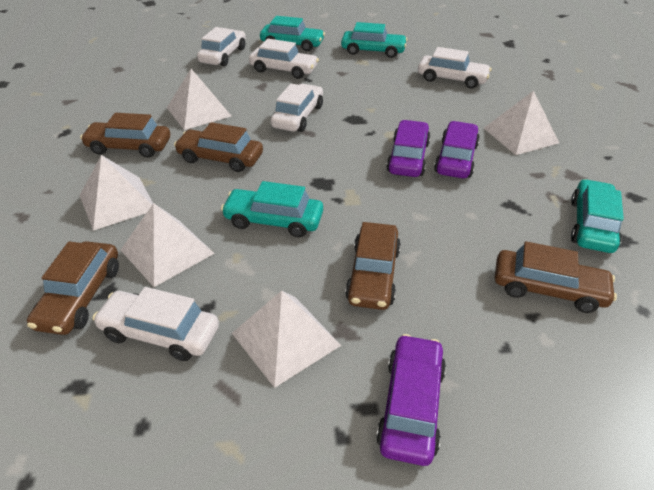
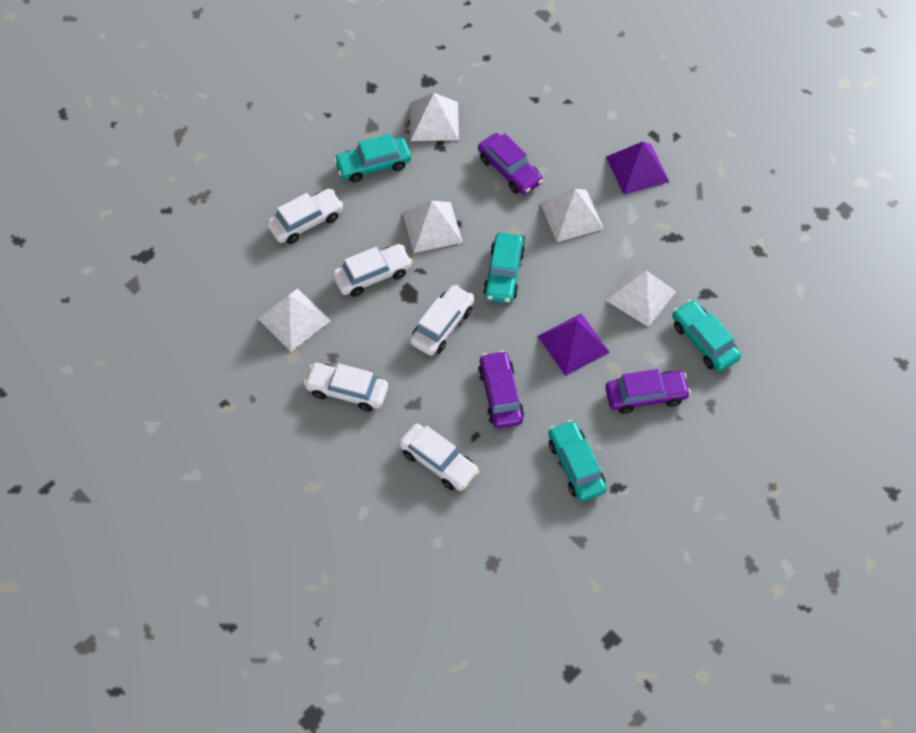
brown car: [27,241,119,335] [80,113,170,158] [174,122,263,172] [345,222,401,310] [495,241,617,313] = 5 -> none = 0
purple pyramid: none = 0 -> [537,314,610,376] [606,142,669,195] = 2

